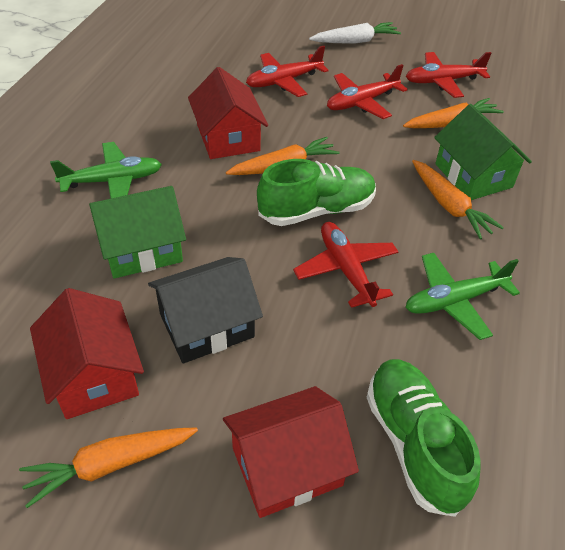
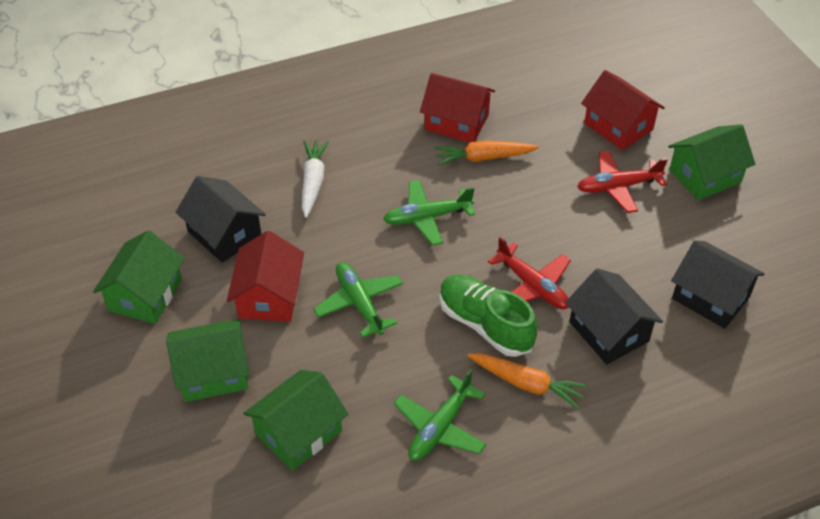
black house: [148,257,263,363] = 1 -> [176,176,266,263] [565,268,663,364] [671,240,765,329] = 3
green house: [89,186,186,279] [434,104,532,200] = 2 -> [93,230,185,324] [166,319,250,402] [243,370,348,471] [668,124,755,200] = 4
green plane: [50,142,162,199] [405,253,520,340] = 2 -> [313,262,403,338] [383,180,475,246] [394,369,487,461] = 3
green shoe: [257,159,376,226] [366,359,480,517] = 2 -> [439,275,537,357] = 1
orange carrot: [19,427,198,508] [226,137,340,175] [403,98,504,128] [412,160,504,239] = 4 -> [435,140,539,165] [467,353,588,409] = 2
red plane: [246,46,328,97] [293,222,398,308] [327,64,408,119] [406,52,491,98] = 4 -> [488,236,571,309] [577,150,668,213] = 2

